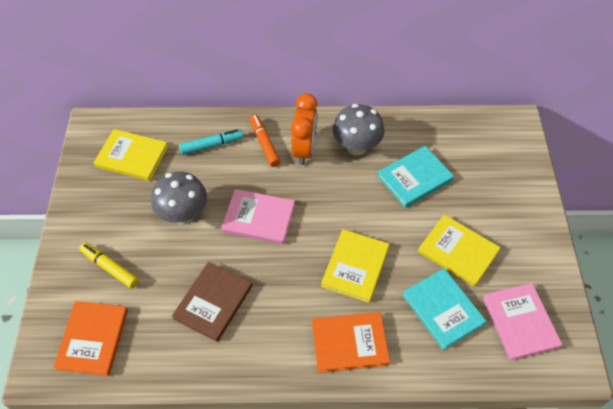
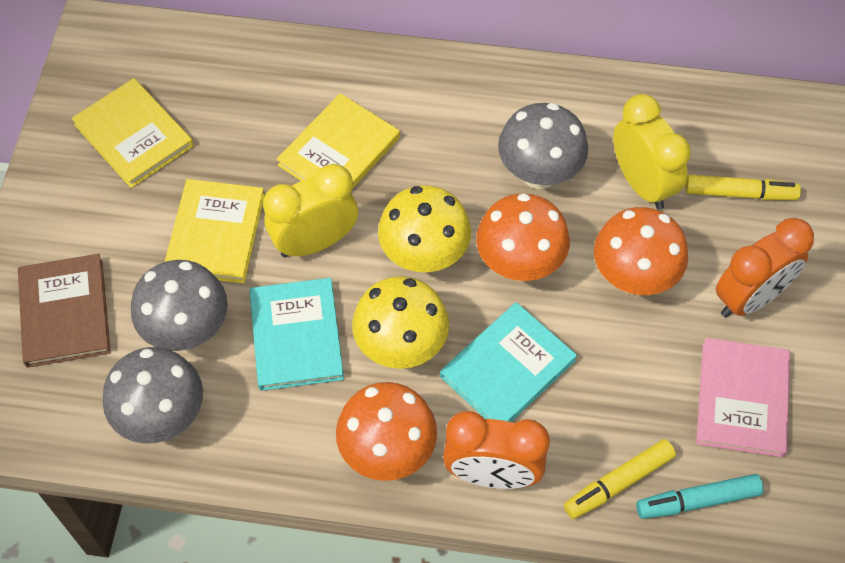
grey mushroom: [151,172,207,224] [333,104,385,155] = 2 -> [103,347,203,444] [131,260,228,351] [498,103,588,189] = 3
orange book: [54,301,128,376] [312,312,390,373] = 2 -> none = 0
orange clock: [291,93,318,165] = 1 -> [443,411,550,489] [716,218,814,318] = 2
orange marker: [250,114,280,167] = 1 -> none = 0
orange mushroom: none = 0 -> [336,382,437,481] [476,193,570,281] [594,207,688,295] = 3
pink book: [221,189,295,244] [483,283,562,361] = 2 -> [696,338,790,457] = 1
yellow clock: none = 0 -> [263,164,358,257] [613,94,691,210] = 2
yellow marker: [79,242,139,288] = 1 -> [564,439,676,519] [685,175,801,200] = 2
yellow mushroom: none = 0 -> [352,276,449,369] [378,185,471,273] = 2

